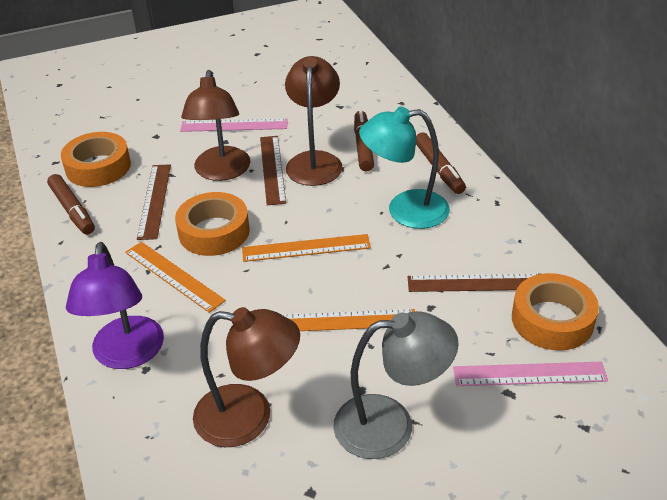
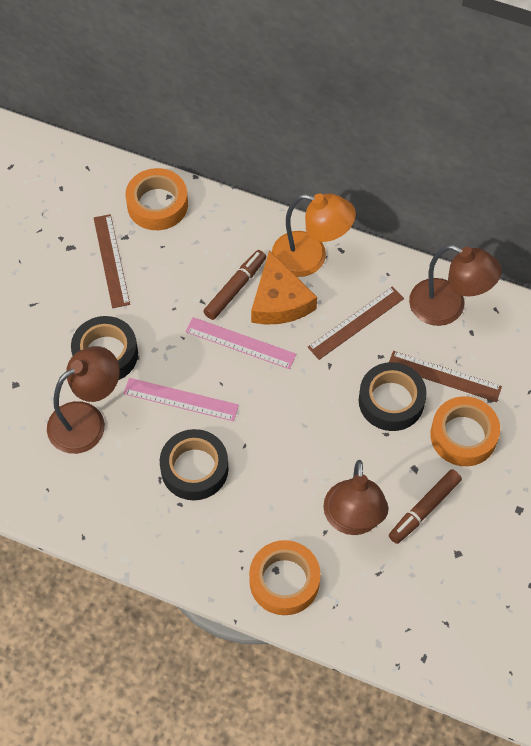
black tape: none = 0 -> [71,316,138,380] [160,429,228,500] [359,362,427,431] = 3
brown marker: [47,174,95,235] [354,110,374,172] [416,133,466,194] = 3 -> [203,250,266,320] [389,469,462,544] = 2
grey lamp: [333,311,459,459] = 1 -> none = 0
orange cheese: none = 0 -> [251,250,317,325] = 1
orange lamp: none = 0 -> [272,193,356,277] = 1
orange ruler: [125,242,226,313] [242,234,371,262] [281,309,415,331] = 3 -> none = 0
purple lamp: [66,242,164,369] = 1 -> none = 0
turquoise lamp: [359,106,450,229] = 1 -> none = 0

